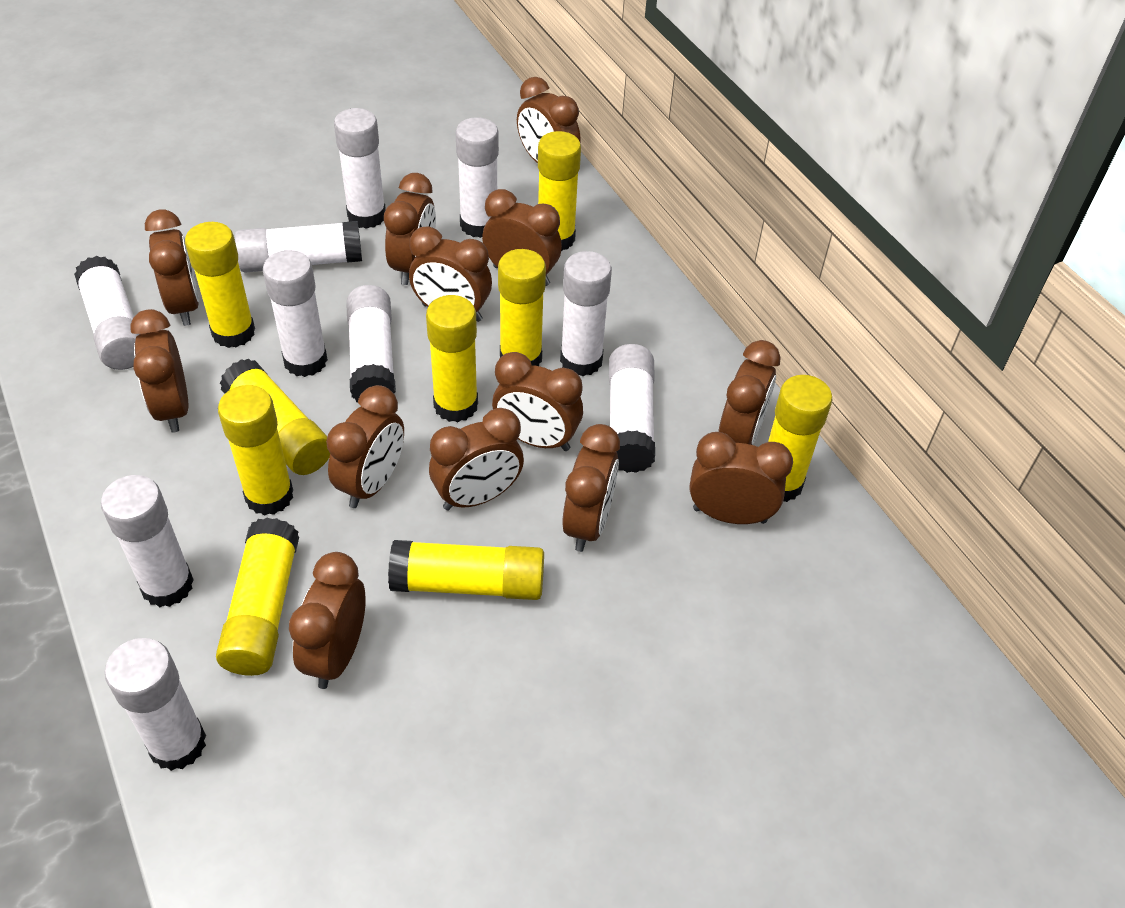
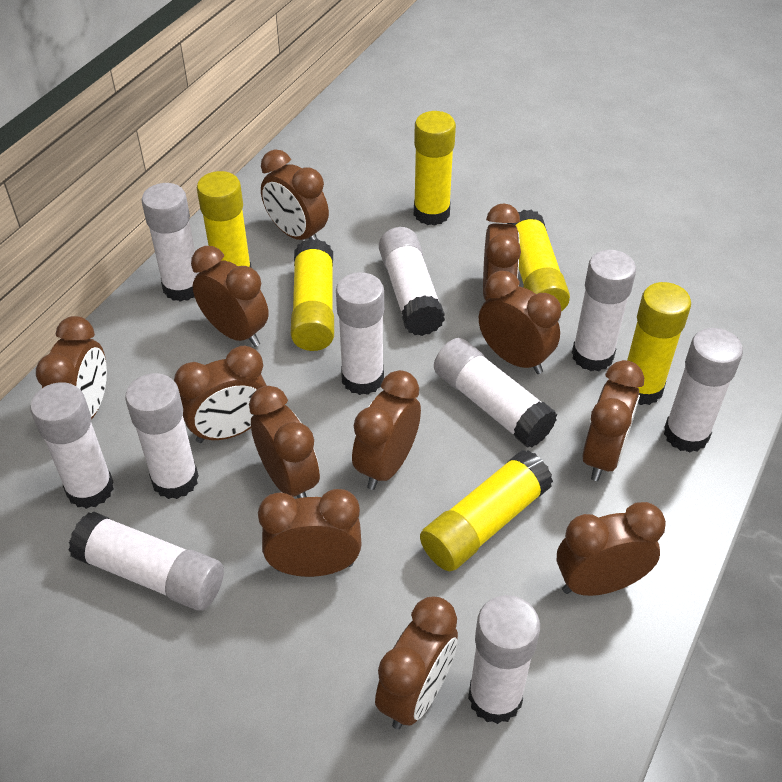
brown clock: [130,309,188,433] [145,210,199,326] [289,552,365,689] [326,385,404,508] [384,173,436,285] [409,226,492,322] [429,408,524,511] [482,189,562,286] [492,352,583,451] [517,77,580,163] [562,424,620,552] [689,432,793,524] [718,340,781,445] = 13 -> [36,316,107,420] [174,346,267,443] [191,246,269,347] [249,386,320,498] [258,489,362,577] [261,149,329,240] [352,370,421,490] [375,597,458,729] [479,271,561,374] [483,204,521,301] [557,502,666,596] [583,360,644,481] = 12
yellow glue stick: [185,222,255,348] [216,518,299,676] [218,385,293,516] [220,359,330,475] [388,540,544,600] [426,295,478,422] [498,249,546,366] [538,131,581,251] [768,375,833,502] = 9 -> [197,171,252,268] [291,239,334,351] [414,111,456,226] [420,450,553,571] [507,210,570,311] [627,282,691,405] = 6

